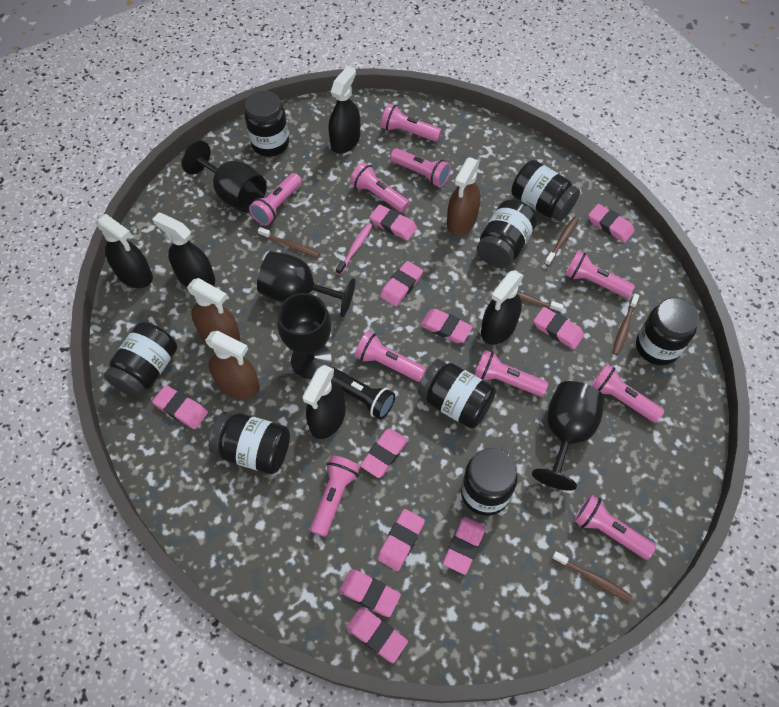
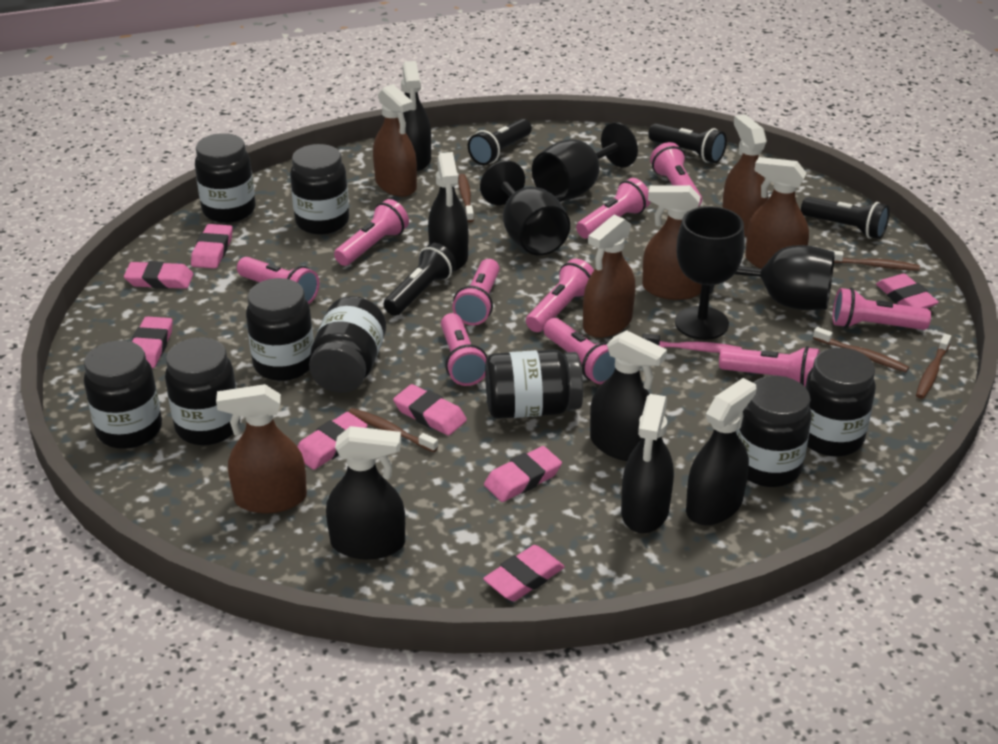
black flashlight: [331,368,395,419] = 1 -> [384,243,456,316] [468,119,532,165] [648,123,727,163] [801,197,890,239] = 4
black jar: [104,322,177,398] [209,412,290,474] [245,91,289,157] [417,359,496,428] [461,448,517,516] [477,200,537,268] [511,160,580,221] [636,297,699,365] = 8 -> [84,340,162,449] [165,337,240,445] [195,133,255,223] [246,278,314,381] [290,144,349,234] [309,296,386,393] [485,350,583,419] [737,376,812,487] [805,348,876,457] = 9
black spray bottle: [95,214,153,288] [152,213,215,287] [302,365,346,439] [329,66,360,154] [481,270,524,345] = 5 -> [326,426,405,559] [401,61,431,171] [428,152,469,271] [590,330,667,461] [621,394,674,533] [686,378,757,525] = 6
brown spray bottle: [187,278,241,342] [205,331,260,399] [447,158,481,235] = 3 -> [216,384,307,513] [373,84,417,197] [583,215,635,338] [642,185,702,300] [722,114,768,237] [745,157,809,269] = 6
pink eraser: [152,385,208,429] [339,569,401,617] [346,607,408,663] [360,428,408,478] [369,204,417,241] [377,509,425,571] [380,261,423,307] [420,309,473,343] [443,517,486,575] [534,307,584,349] [588,204,635,243] = 11 -> [124,261,193,289] [132,316,173,368] [191,224,233,269] [297,412,367,470] [393,384,467,436] [483,545,565,601] [484,446,562,502] [876,274,939,308] = 8

